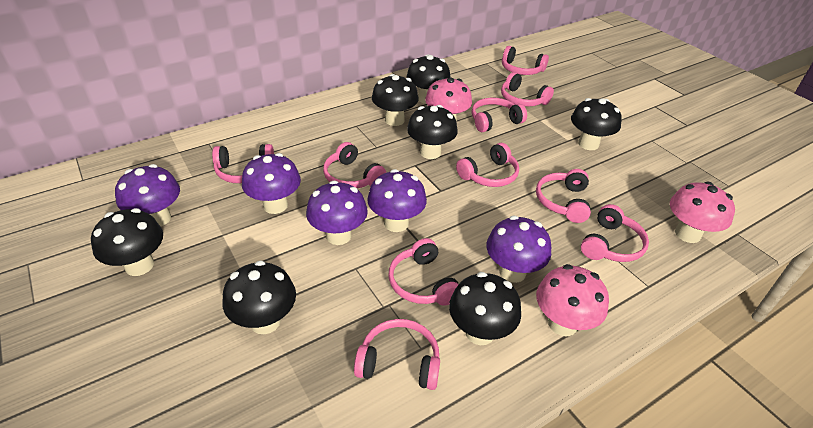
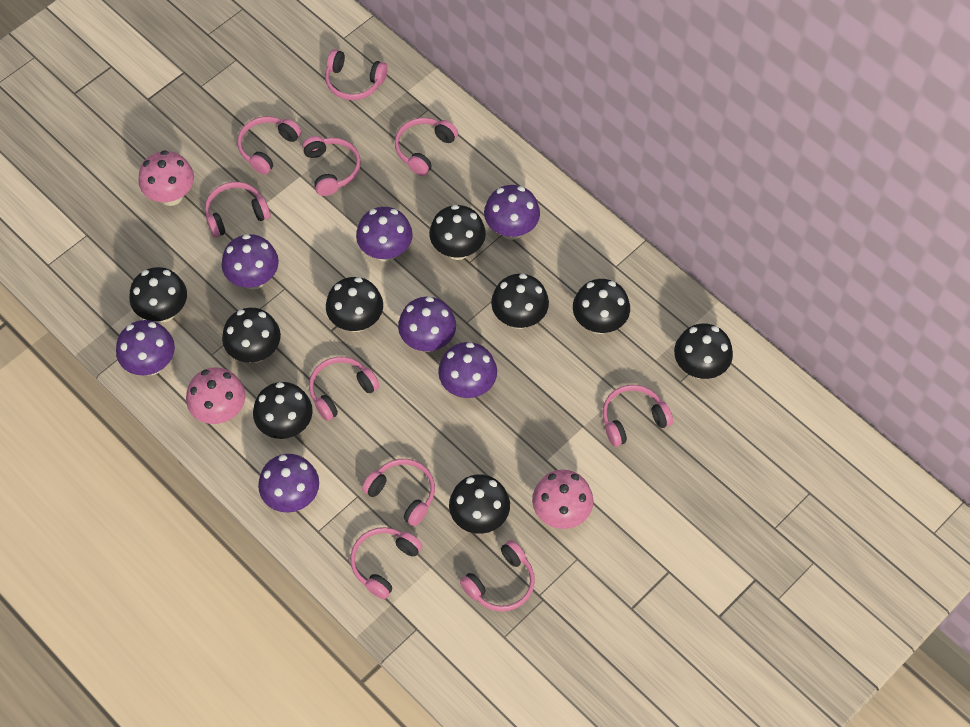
black mushroom: [91,208,163,276] [222,261,296,334] [372,74,418,126] [407,54,451,104] [407,105,458,159] [449,272,521,345] [571,98,622,150] = 7 -> [129,267,187,322] [222,308,281,363] [253,382,313,439] [326,277,383,332] [429,205,486,260] [449,474,510,534] [491,274,549,329] [573,279,630,334] [674,323,733,379] = 9
purple mushroom: [115,164,180,227] [242,153,301,214] [306,181,368,245] [367,169,427,232] [486,216,551,283] = 5 -> [116,320,175,375] [222,234,279,290] [258,454,319,512] [356,207,413,262] [398,297,456,352] [438,342,497,398] [484,185,540,240] = 7

